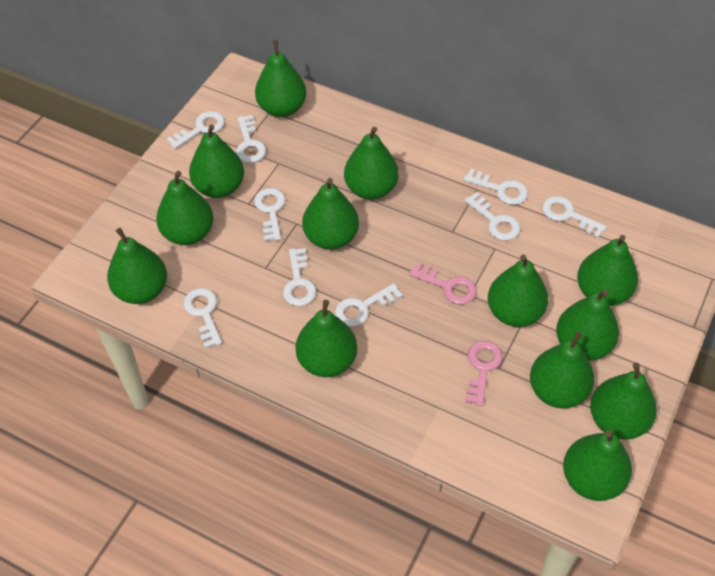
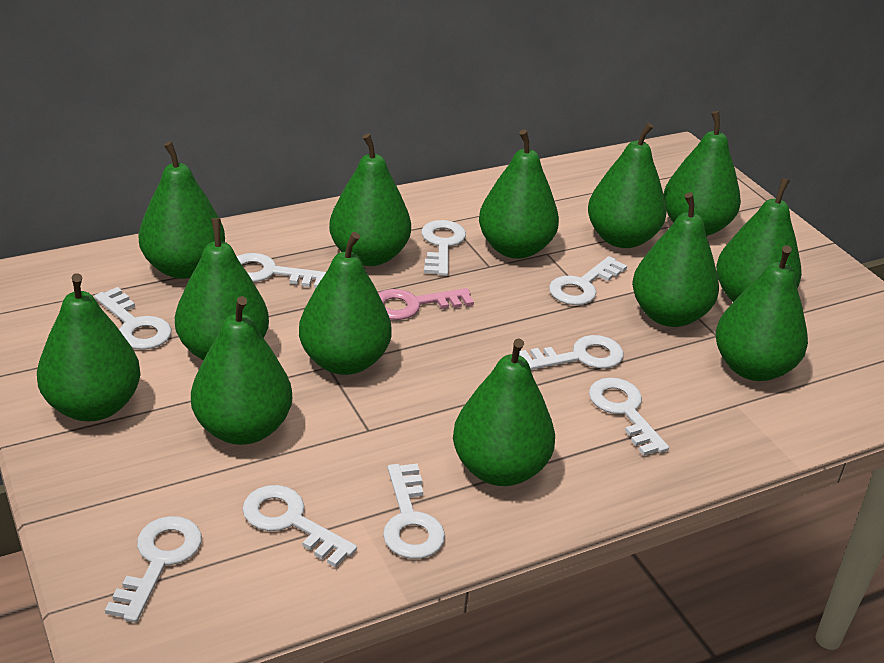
pink key: [409,262,477,305] [465,341,503,406] = 2 -> [378,288,474,320] = 1

